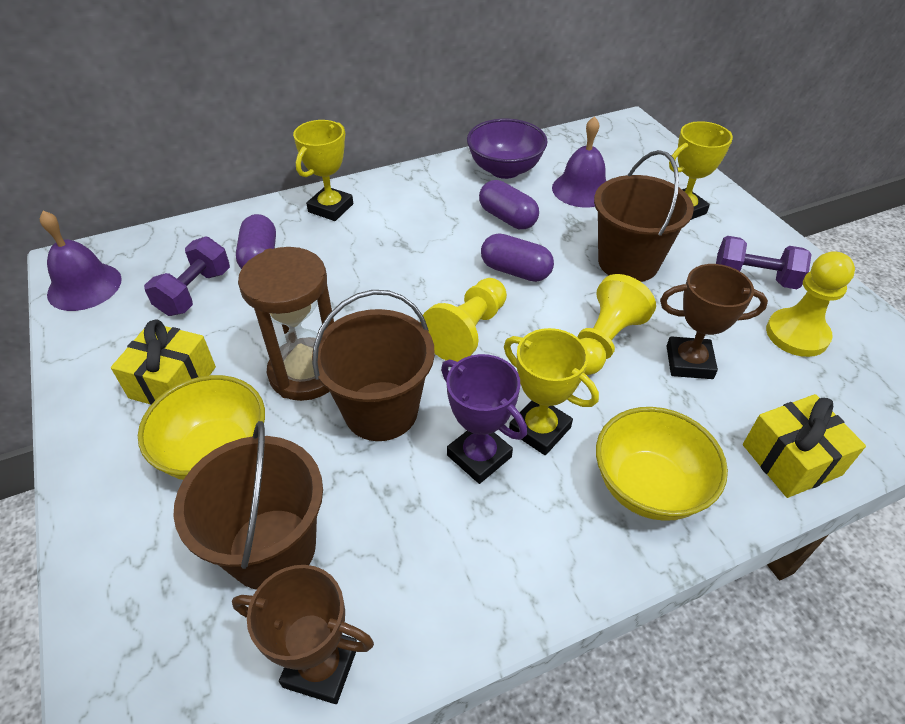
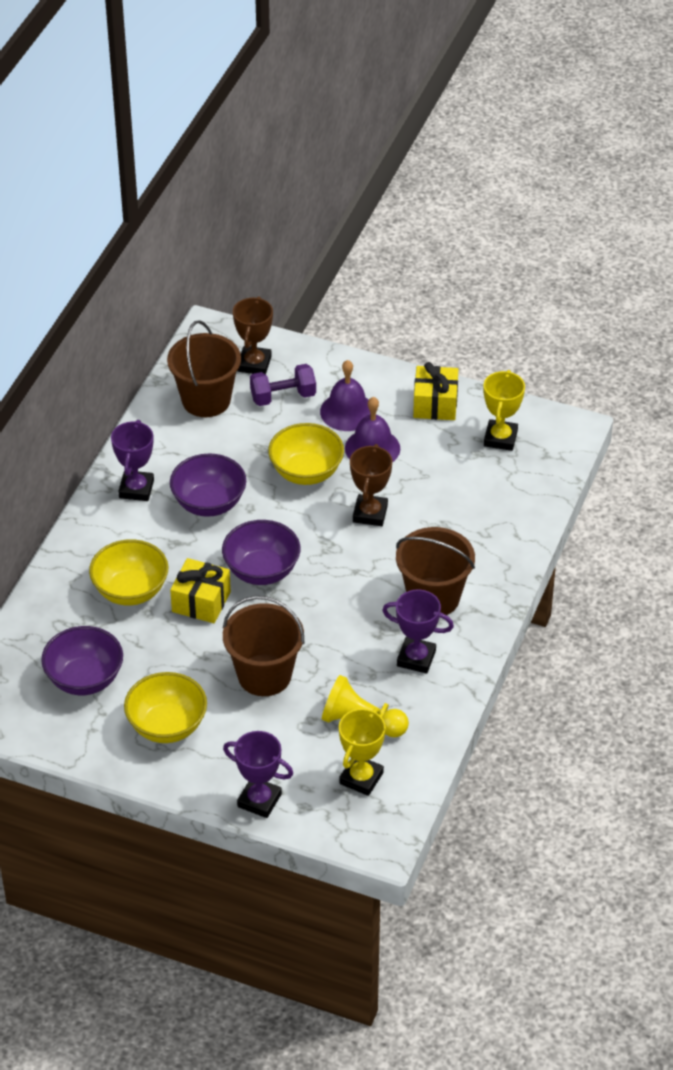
brown hourglass: [238,247,334,401] = 1 -> none = 0
purple bowl: [467,119,548,179] = 1 -> [41,626,123,695] [170,453,246,517] [222,520,301,585] = 3
purple capsule: [236,214,276,269] [479,180,539,229] [481,233,554,282] = 3 -> none = 0
purple dumbbell: [144,237,230,316] [716,236,812,289] = 2 -> [250,364,316,406] = 1
purple trophy: [441,354,527,484] = 1 -> [111,420,154,501] [223,731,293,818] [382,590,454,674] = 3
yellow bowl: [138,375,265,480] [596,407,728,521] = 2 -> [89,539,169,606] [124,672,207,743] [268,423,344,485] = 3
yellow pawn: [420,278,507,362] [577,274,656,375] [766,251,855,357] = 3 -> [322,675,409,737] = 1
yellow trophy: [293,120,353,221] [504,328,599,455] [669,121,733,220] = 3 -> [339,708,386,796] [483,370,525,451] = 2

